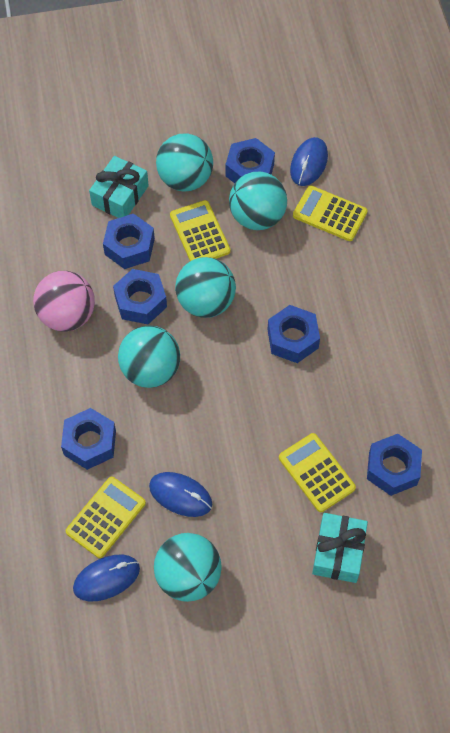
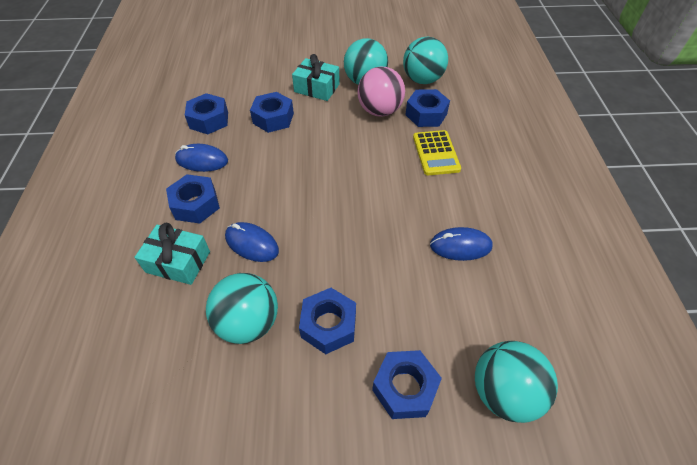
turquoise ball: [118,325,180,388] [154,533,222,602] [156,133,213,191] [175,257,236,318] [229,172,287,230] = 5 -> [206,273,278,344] [344,38,388,85] [403,37,448,84] [475,341,558,423] = 4
yellow calculator: [66,477,146,558] [170,200,230,261] [279,433,356,512] [293,186,368,241] = 4 -> [413,130,461,175] = 1

